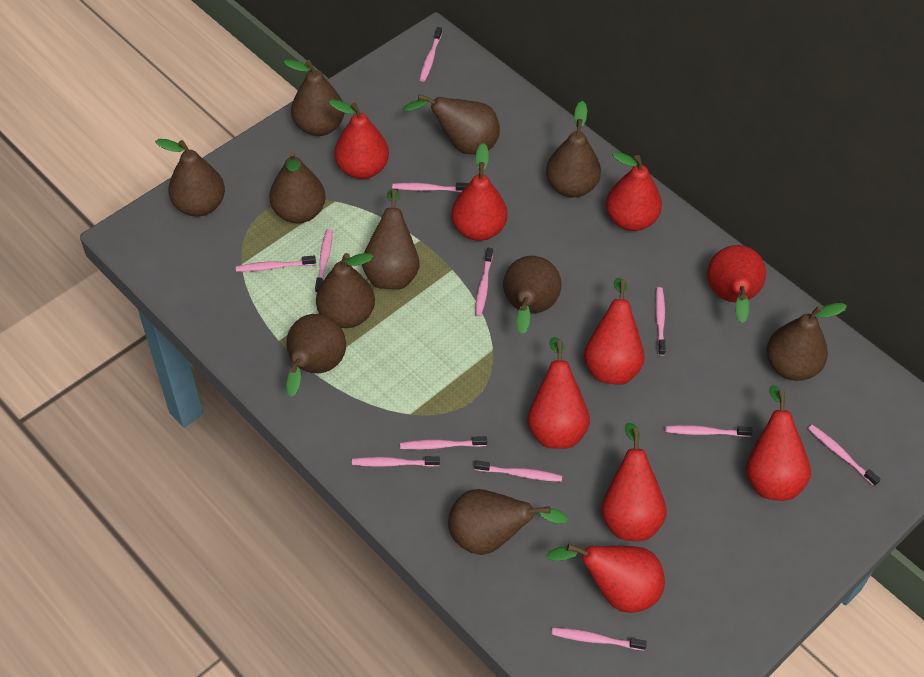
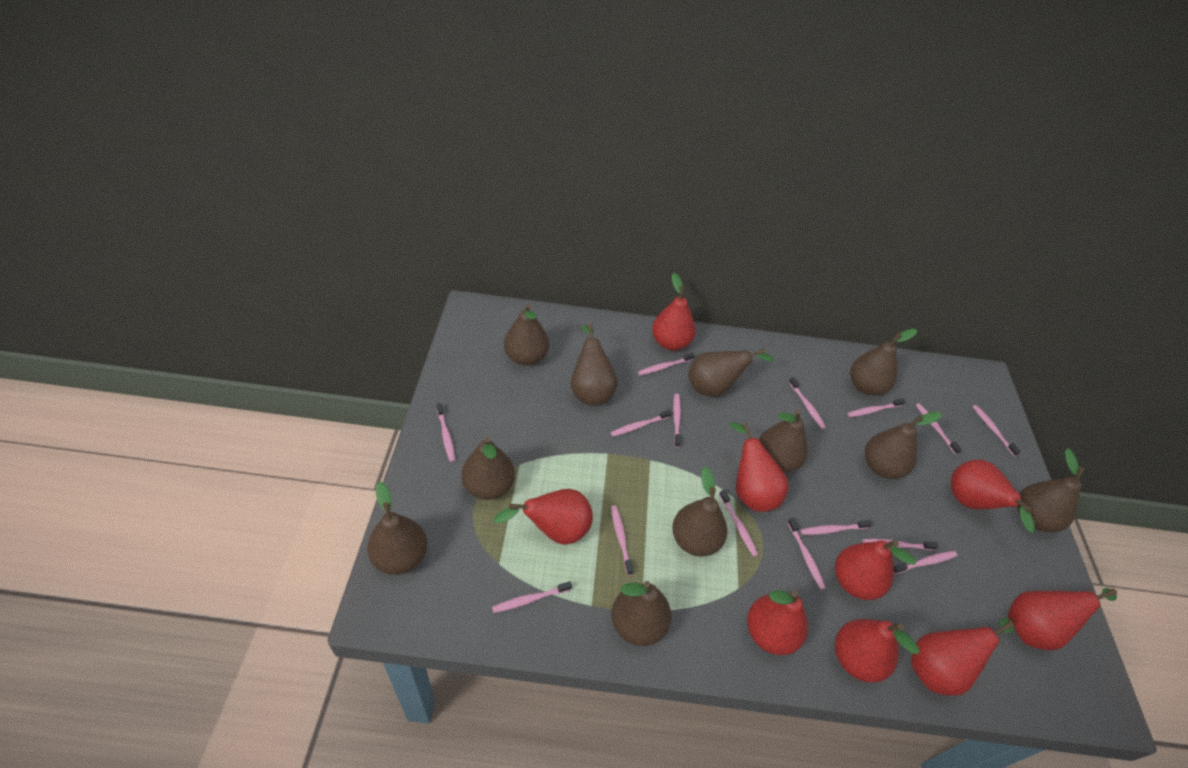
pink toothbrush: [236,256,316,272] [315,229,332,293] [352,456,440,467] [392,183,469,192] [400,436,487,450] [420,27,442,82] [475,248,493,316] [475,460,562,482] [551,628,647,651] [655,287,666,356] [665,425,753,437] [808,425,881,486] = 12 -> [436,403,455,462] [492,581,572,613] [610,410,672,437] [611,506,634,575] [638,353,695,375] [673,394,681,448] [719,490,758,557] [787,518,826,590] [789,377,826,429] [800,520,872,535] [847,398,905,417] [862,539,938,550] [894,551,957,574] [916,403,962,455] [972,405,1021,456] = 15

